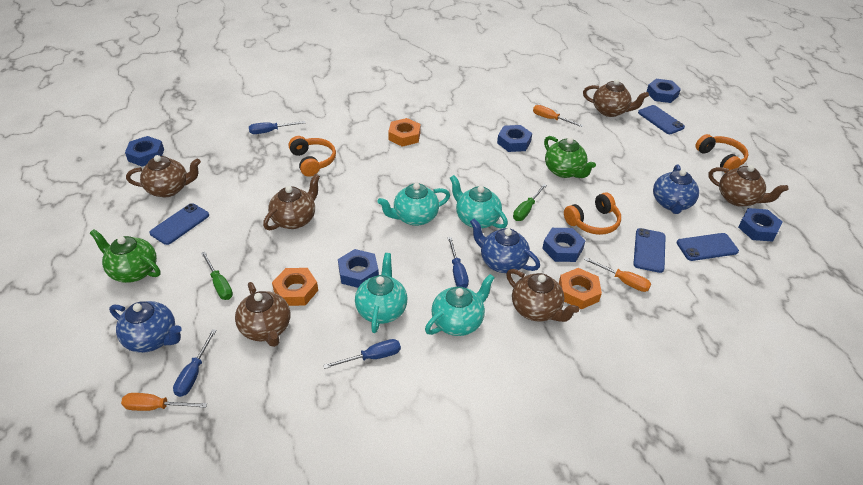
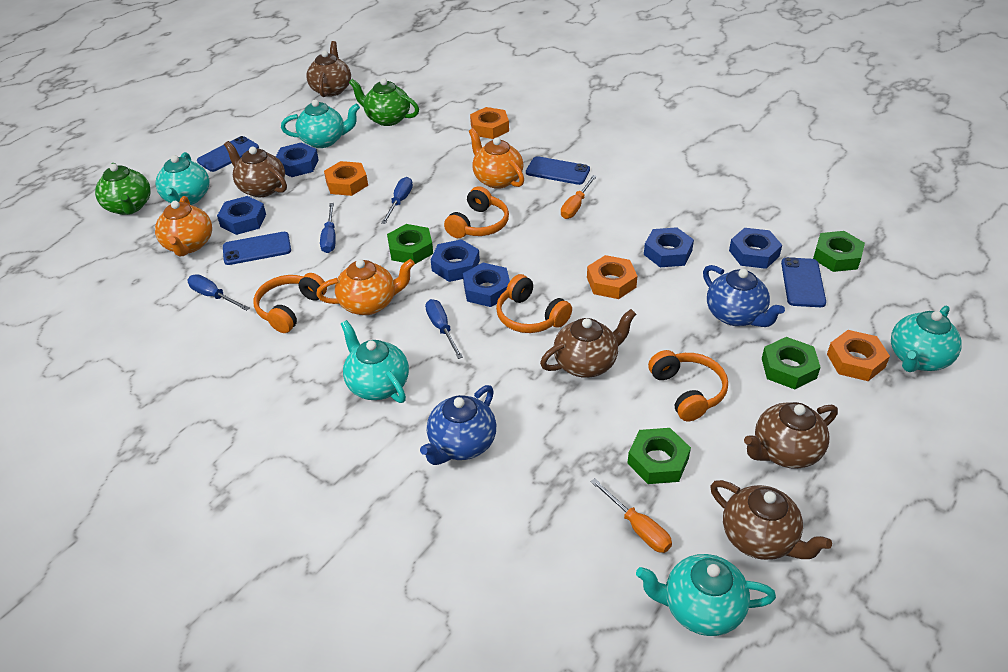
blue teapot: [109,301,182,353] [470,218,540,273] [653,164,699,214] = 3 -> [420,385,496,465] [703,265,785,327] = 2
brown teapot: [126,155,201,197] [235,282,290,347] [263,174,320,230] [506,269,579,322] [583,79,649,117] [708,165,789,207] = 6 -> [224,141,287,197] [306,41,351,97] [540,309,636,378] [710,480,832,560] [744,402,838,469] = 5
green nut: none = 0 -> [387,224,433,265] [627,428,691,484] [762,337,821,389] [813,231,865,272] = 4
green screwdriver: [201,252,233,300] [513,184,547,221] = 2 -> none = 0
orange headphones: [288,136,336,177] [564,192,621,235] [695,134,749,173] = 3 -> [254,273,327,333] [444,186,509,238] [496,274,572,333] [648,350,728,421] = 4
orange nut: [272,268,318,306] [388,118,421,147] [559,268,602,309] = 3 -> [324,161,368,196] [470,107,509,139] [587,255,638,299] [827,330,890,381] = 4
orange screwdriver: [121,393,207,411] [533,105,583,127] [584,257,651,292] = 3 -> [561,175,597,219] [590,478,672,553] = 2
orange teapot: none = 0 -> [155,196,212,257] [316,259,415,315] [469,128,524,189] = 3
turquoise teapot: [355,253,407,333] [377,183,450,226] [425,274,495,336] [450,175,508,229] = 4 -> [155,152,209,205] [281,99,360,148] [341,320,409,403] [636,554,776,636] [891,305,962,372] = 5

